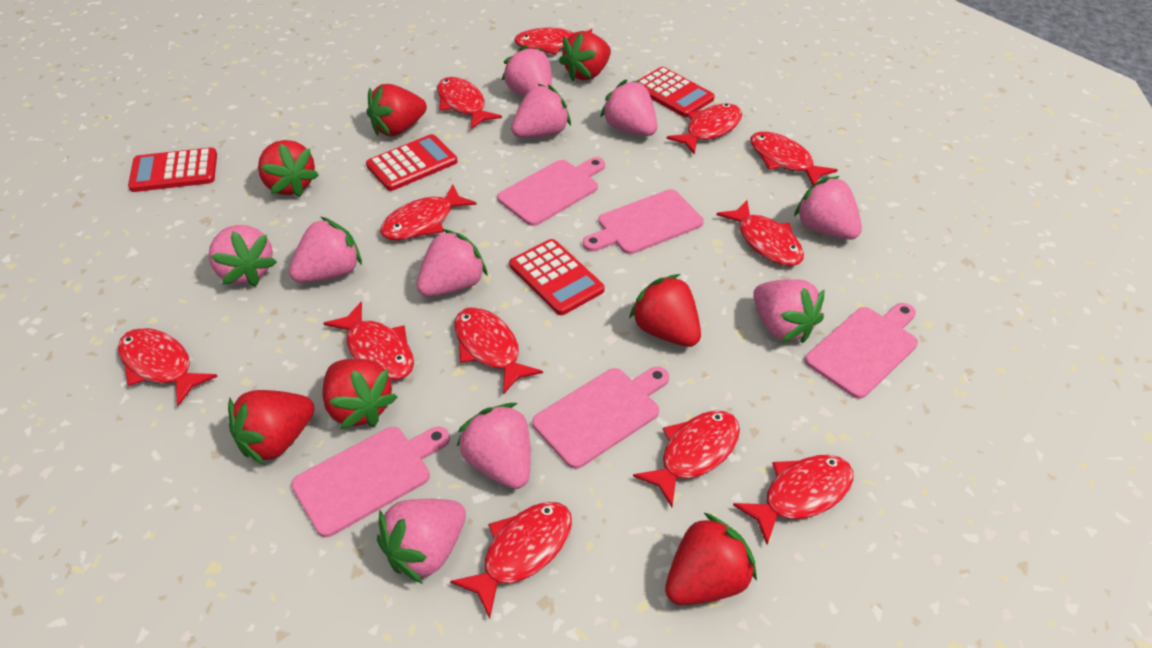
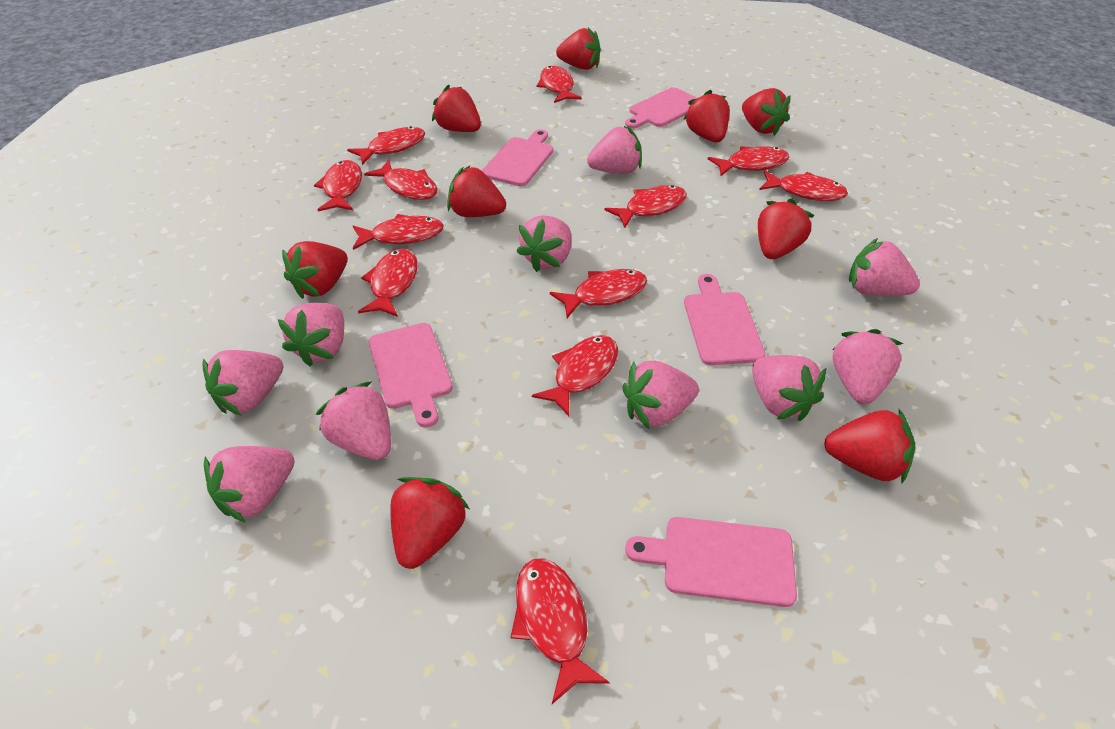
red calculator: [128,147,217,192] [366,134,457,191] [509,239,605,315] [637,67,715,117] = 4 -> none = 0
red strawberry: [228,390,315,465] [258,140,319,197] [322,359,398,429] [367,84,427,136] [559,31,611,82] [629,274,701,347] [665,512,757,605] = 7 -> [282,241,348,299] [390,477,469,569] [432,85,481,132] [447,165,506,217] [556,28,601,70] [683,90,730,142] [742,88,791,136] [758,199,815,259] [824,409,915,484] = 9

